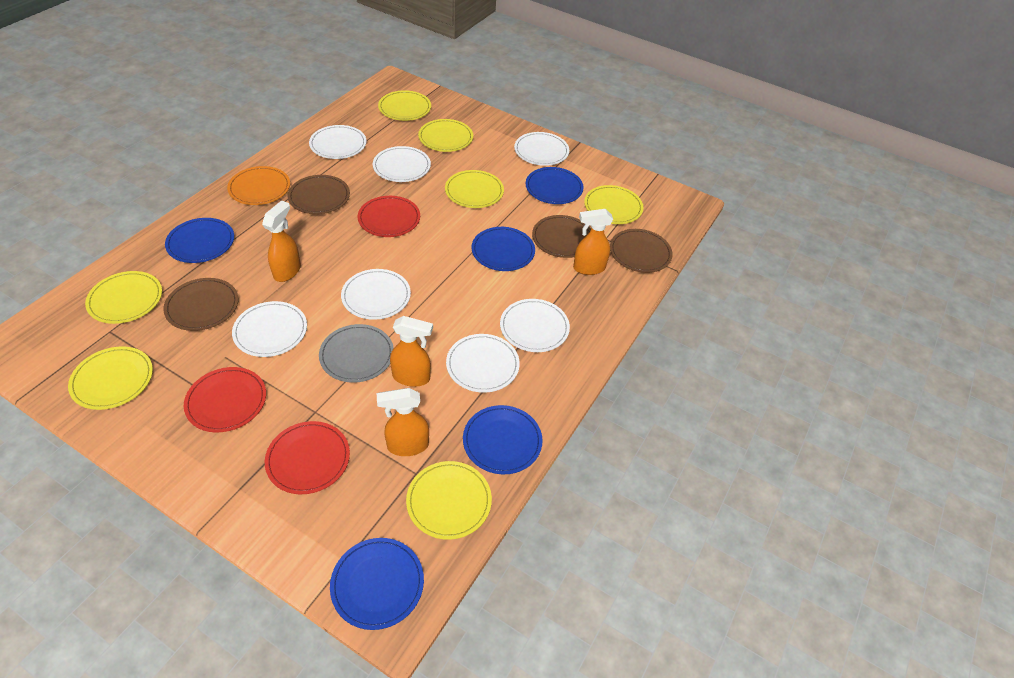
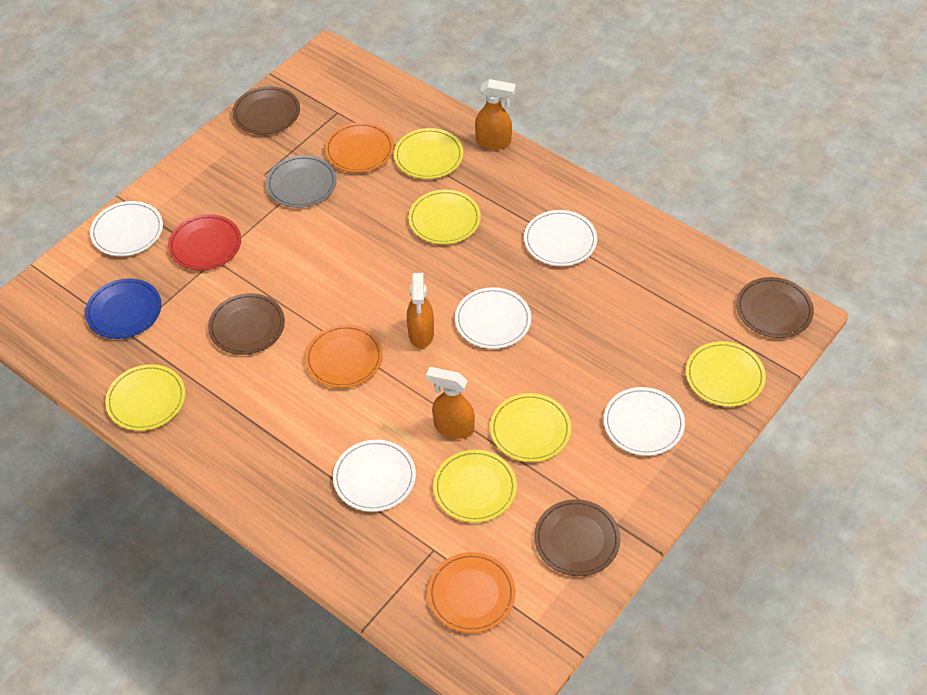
blue plate: [165,218,234,263] [330,538,424,630] [463,405,543,474] [471,227,535,271] [526,167,584,204] = 5 -> [85,278,161,339] = 1
orange plate: [227,166,290,205] = 1 -> [305,324,383,388] [325,122,394,173] [428,552,516,633] = 3
orange spray bottle: [262,200,301,282] [376,388,429,456] [390,316,433,387] [573,209,613,275] = 4 -> [407,273,434,349] [426,367,475,439] [475,79,516,150] = 3
red plate: [184,367,266,432] [265,421,350,494] [358,196,420,237] = 3 -> [168,214,241,271] = 1
white plate: [232,301,307,357] [309,125,367,159] [341,269,411,320] [373,146,431,182] [446,334,520,393] [500,299,570,352] [514,132,569,166] = 7 -> [90,201,163,256] [333,440,416,512] [455,287,531,349] [524,210,597,266] [604,387,685,456] = 5
yellow plate: [68,346,153,410] [85,271,162,324] [378,90,431,121] [406,461,492,540] [418,119,473,152] [445,170,504,208] [584,185,643,224] = 7 -> [105,364,185,431] [394,128,463,179] [408,190,481,244] [433,450,517,523] [490,393,571,462] [686,341,766,407] = 6

